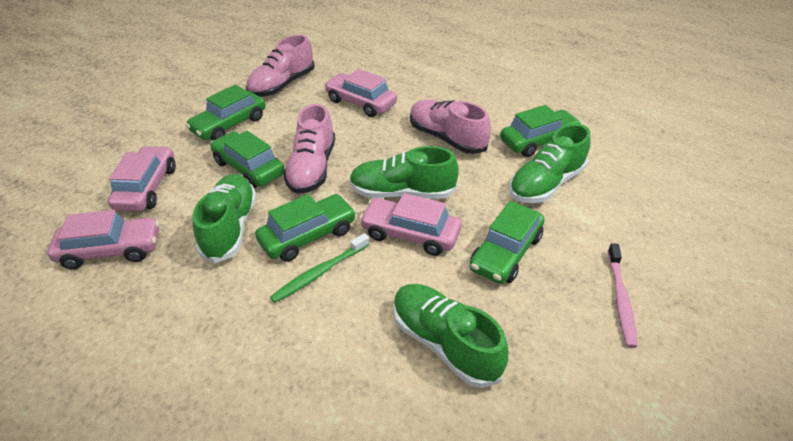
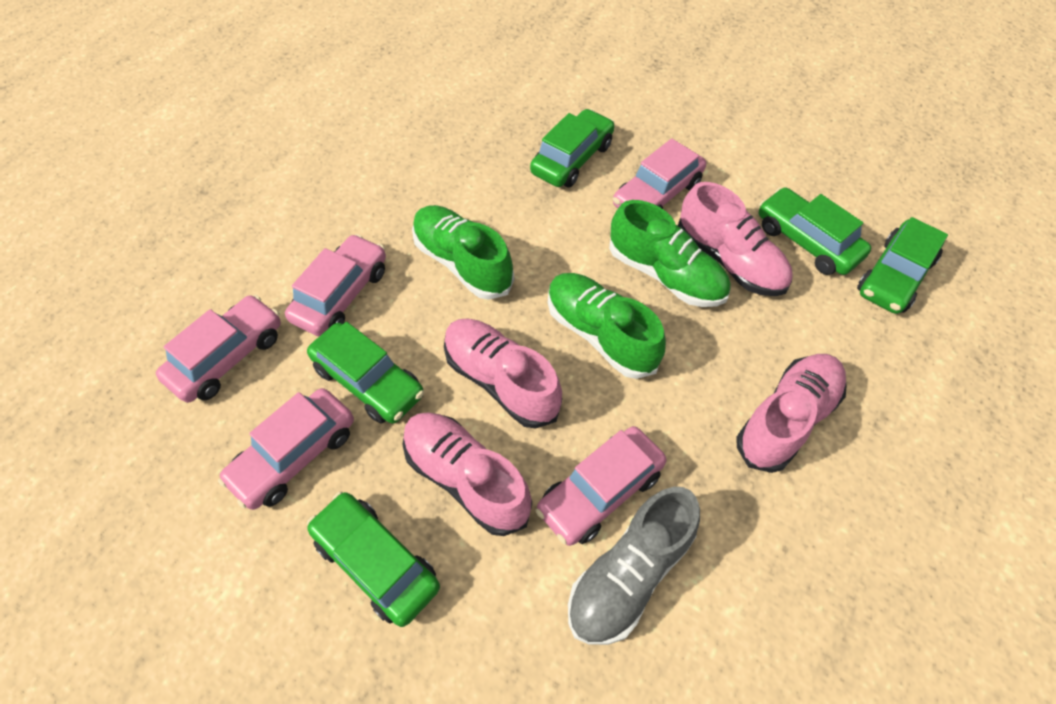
green shoe: [193,174,257,263] [349,146,459,199] [393,284,508,388] [509,124,590,203] = 4 -> [412,205,514,300] [548,273,666,379] [609,200,731,307] = 3
green toothbrush: [270,233,370,303] = 1 -> none = 0
grey shoe: none = 0 -> [568,487,700,645] = 1
pink car: [47,210,160,269] [108,146,176,212] [324,69,397,117] [359,193,462,256] = 4 -> [156,295,281,403] [218,388,354,510] [285,234,386,336] [535,426,667,546] [613,138,706,209] = 5
pink shoe: [246,35,315,97] [283,104,335,194] [410,100,491,154] = 3 -> [402,412,532,536] [444,318,562,429] [678,182,793,296] [737,354,847,473] = 4
pink toothbrush: [608,243,637,348] = 1 -> none = 0

